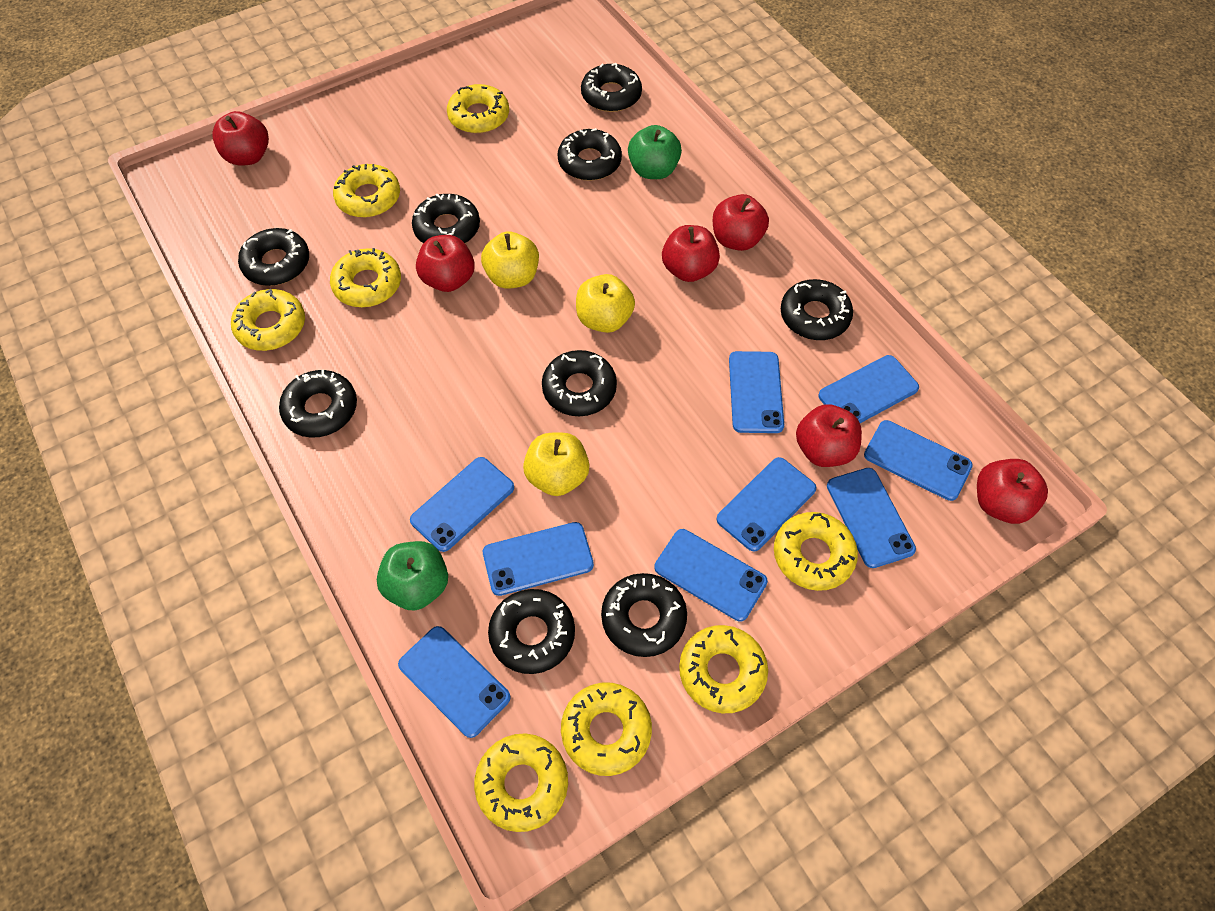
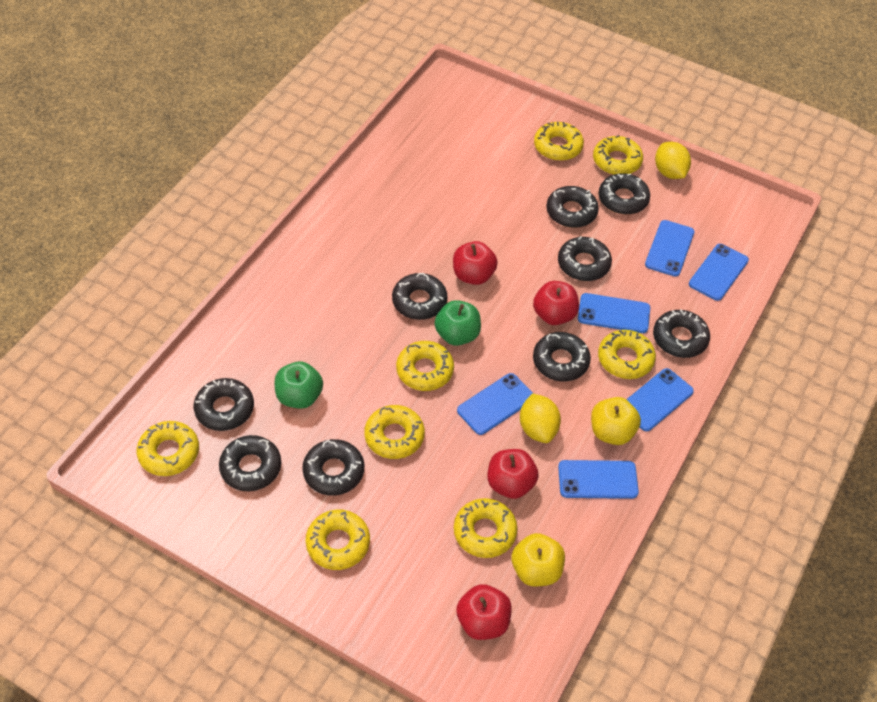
blue phone: [398,626,511,738] [410,457,514,552] [483,522,594,596] [654,529,768,621] [717,457,816,552] [729,351,784,433] [818,355,919,423] [827,468,916,568] [864,420,973,501] = 9 -> [457,373,534,435] [558,460,639,499] [578,293,650,333] [626,368,694,431] [645,220,695,277] [689,244,749,301] = 6
red apple: [212,111,269,166] [416,235,475,292] [662,225,720,282] [713,194,769,251] [796,404,862,467] [977,459,1048,524] = 6 -> [453,241,498,285] [456,584,512,640] [488,449,539,499] [533,281,579,325] = 4
yellow apple: [481,231,539,289] [523,432,590,496] [576,274,635,333] = 3 -> [511,533,565,587] [591,397,641,445] = 2
yellow lemon: none = 0 -> [520,393,561,443] [655,142,691,179] = 2

